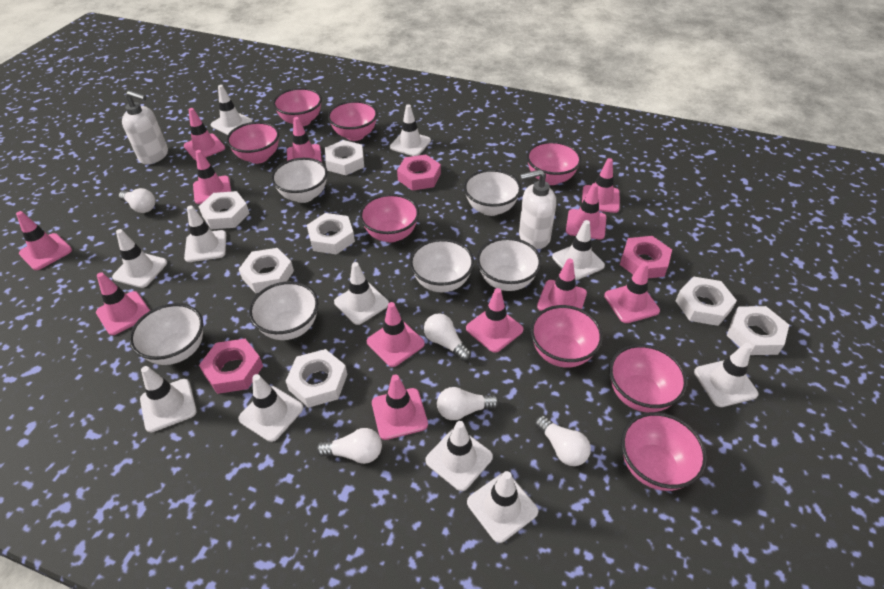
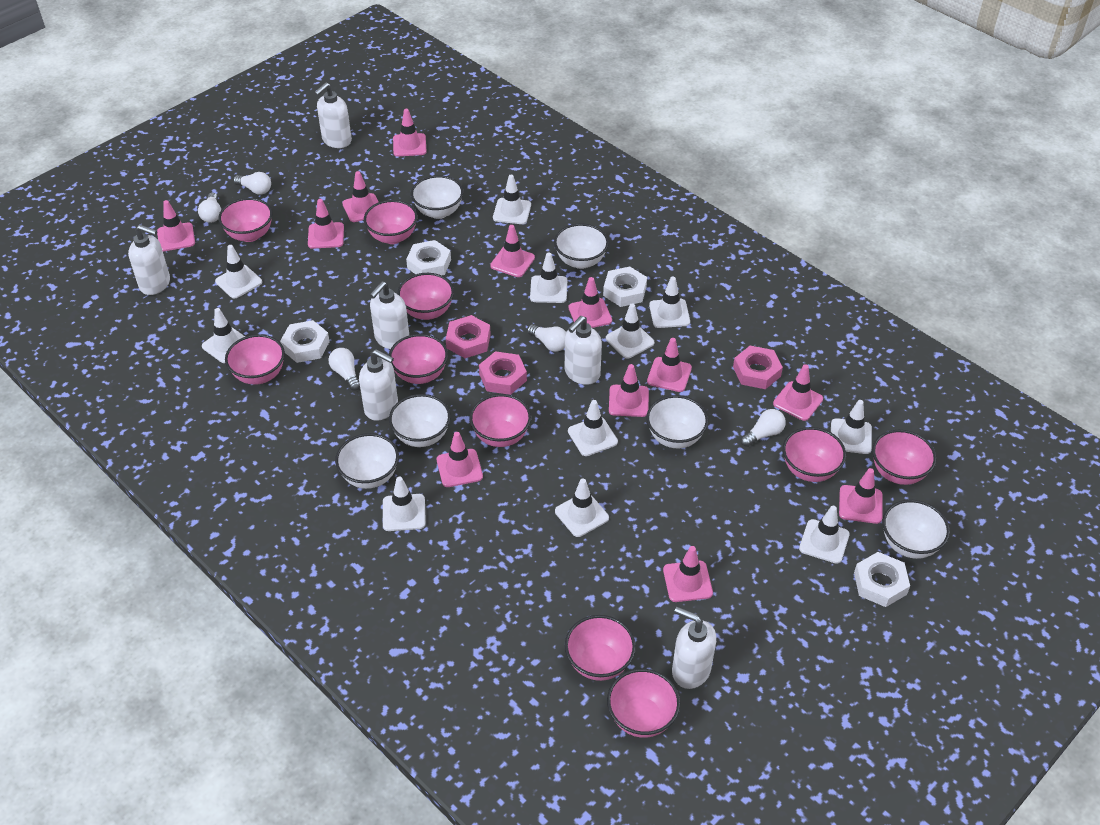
pink bowl: [226,122,279,164] [273,88,322,126] [328,101,378,141] [360,194,419,242] [527,141,582,185] [530,305,603,368] [609,344,687,412] [621,412,707,491] = 8 -> [219,198,273,242] [225,334,285,385] [364,200,418,244] [389,334,448,384] [397,273,454,320] [470,394,531,447] [565,615,636,681] [607,669,680,738] [783,427,846,482] [872,430,937,485] = 10
white nut: [199,191,250,229] [239,248,294,293] [286,349,347,408] [307,213,355,255] [325,140,364,175] [676,276,737,326] [727,306,789,355] = 7 -> [280,320,330,363] [406,240,451,275] [603,266,647,307] [854,552,910,607] = 4
white soap dispenser: [122,91,168,164] [519,169,556,249] = 2 -> [128,225,170,295] [314,82,352,148] [359,349,398,421] [370,281,409,349] [565,316,602,385] [672,607,716,689] = 6

